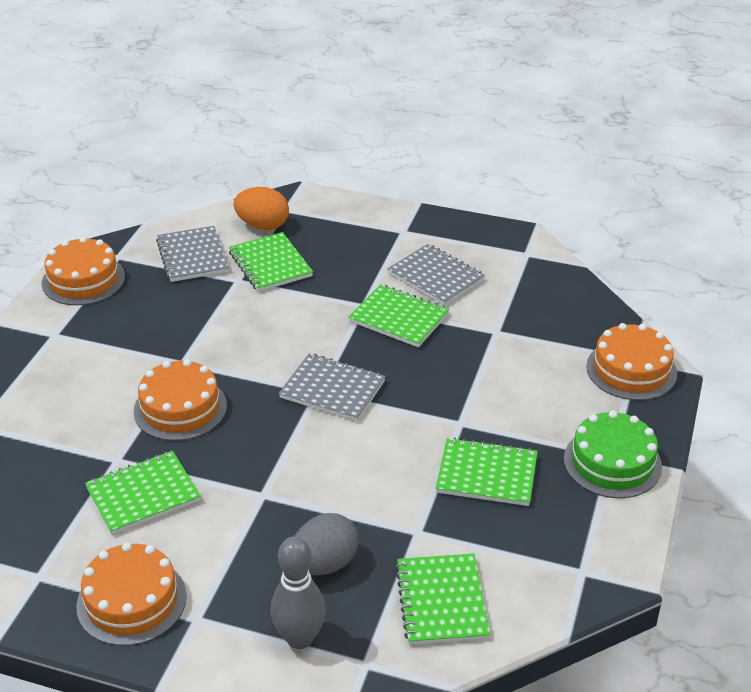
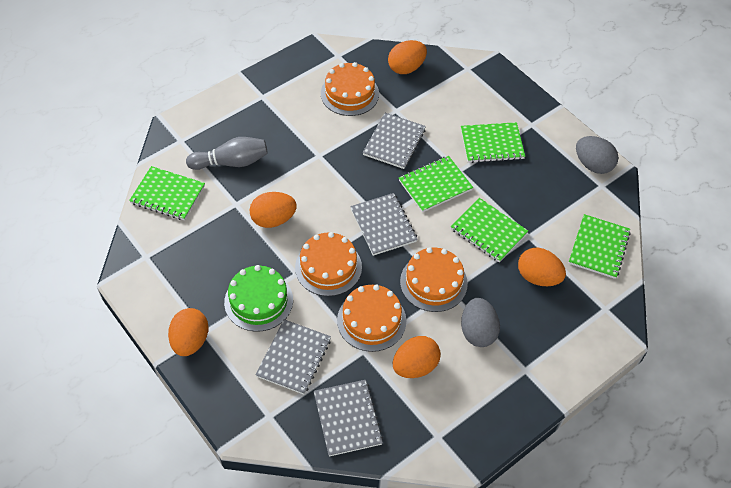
grey egg: [295,513,359,575] = 1 -> [461,298,500,347] [576,136,618,174] = 2
grey notebook: [156,226,229,282] [279,353,386,421] [387,244,485,306] = 3 -> [255,319,331,395] [314,380,383,457] [350,193,418,256] [363,113,426,169] = 4
orange egg: [233,187,289,230] = 1 -> [168,308,208,356] [250,192,297,228] [388,40,427,74] [393,336,441,378] [518,247,566,286] = 5

